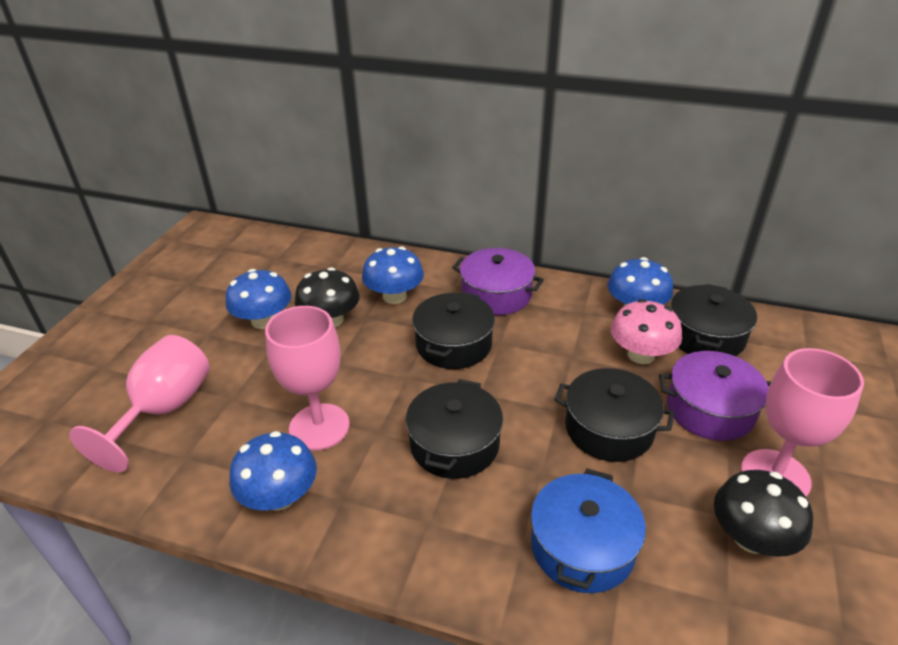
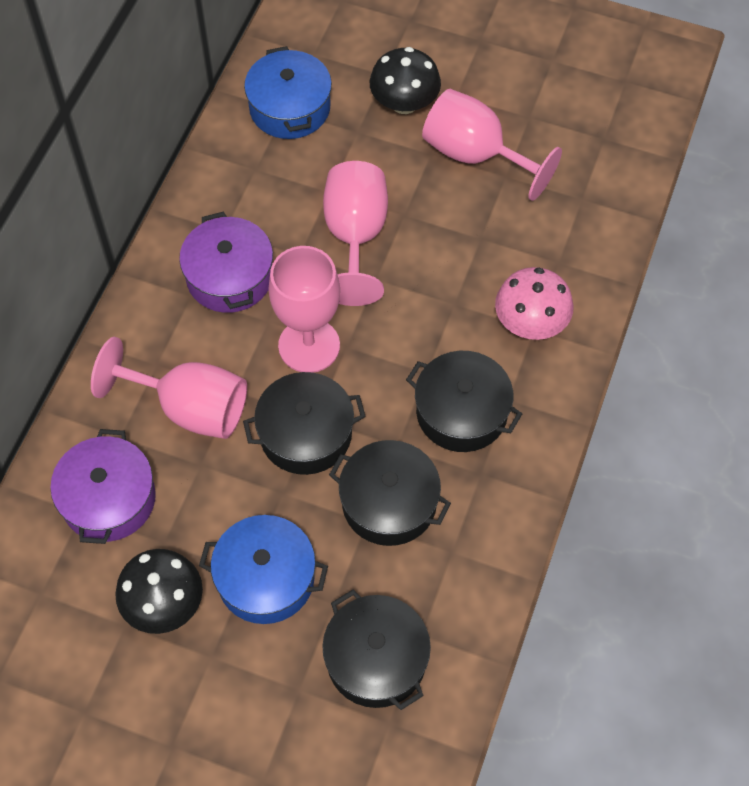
blue mushroom: [226,269,292,329] [229,431,317,511] [362,246,424,304] [608,257,673,307] = 4 -> none = 0
blue pot: [531,469,646,593] = 1 -> [199,515,328,624] [244,46,332,139] = 2
pink goblet: [69,335,210,472] [265,306,350,450] [741,348,864,497] = 3 -> [91,337,247,439] [268,246,340,373] [323,161,388,306] [422,89,562,201] = 4

